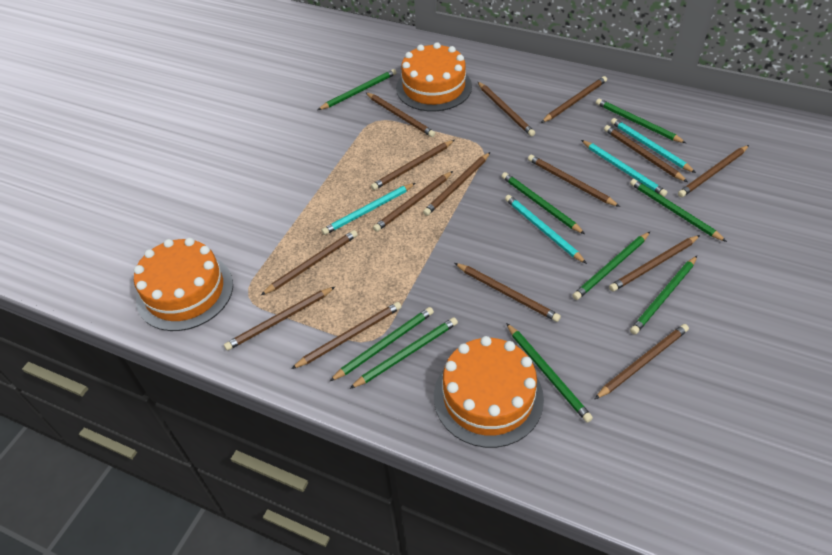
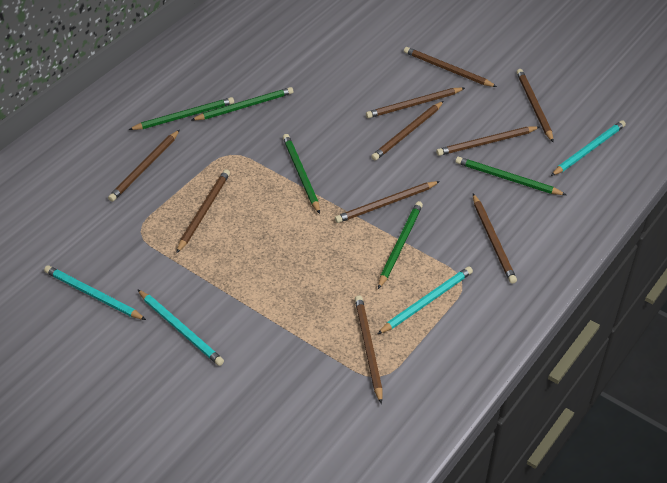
brown pencil: [224,287,335,351] [261,230,358,295] [291,302,401,369] [365,92,435,137] [371,140,454,190] [373,171,453,232] [423,152,490,216] [455,263,561,322] [478,82,535,136] [528,155,620,207] [541,76,607,123] [595,324,689,399] [604,125,688,182] [609,235,700,292] [678,145,749,197] = 15 -> [108,130,180,202] [176,169,230,253] [335,181,440,223] [355,295,383,404] [366,87,465,118] [371,101,444,160] [404,47,497,87] [436,126,540,156] [473,194,517,284] [517,69,553,142] = 10
green pencil: [318,69,397,110] [329,307,434,382] [349,317,458,389] [502,172,585,234] [506,323,593,422] [572,232,650,300] [596,99,686,143] [630,179,727,242] [630,256,697,335] = 9 -> [128,97,234,130] [191,87,294,121] [283,134,320,214] [378,201,423,289] [456,157,566,195] = 5
orange cake: [134,238,233,331] [396,42,472,112] [434,336,544,448] = 3 -> none = 0

